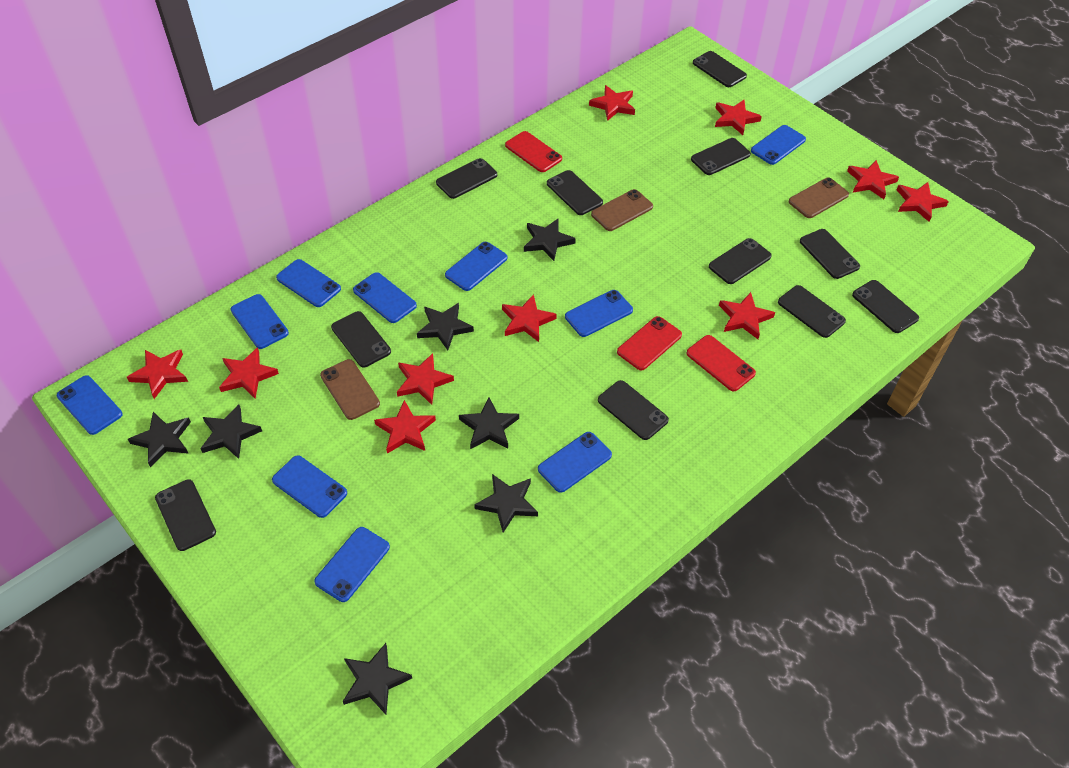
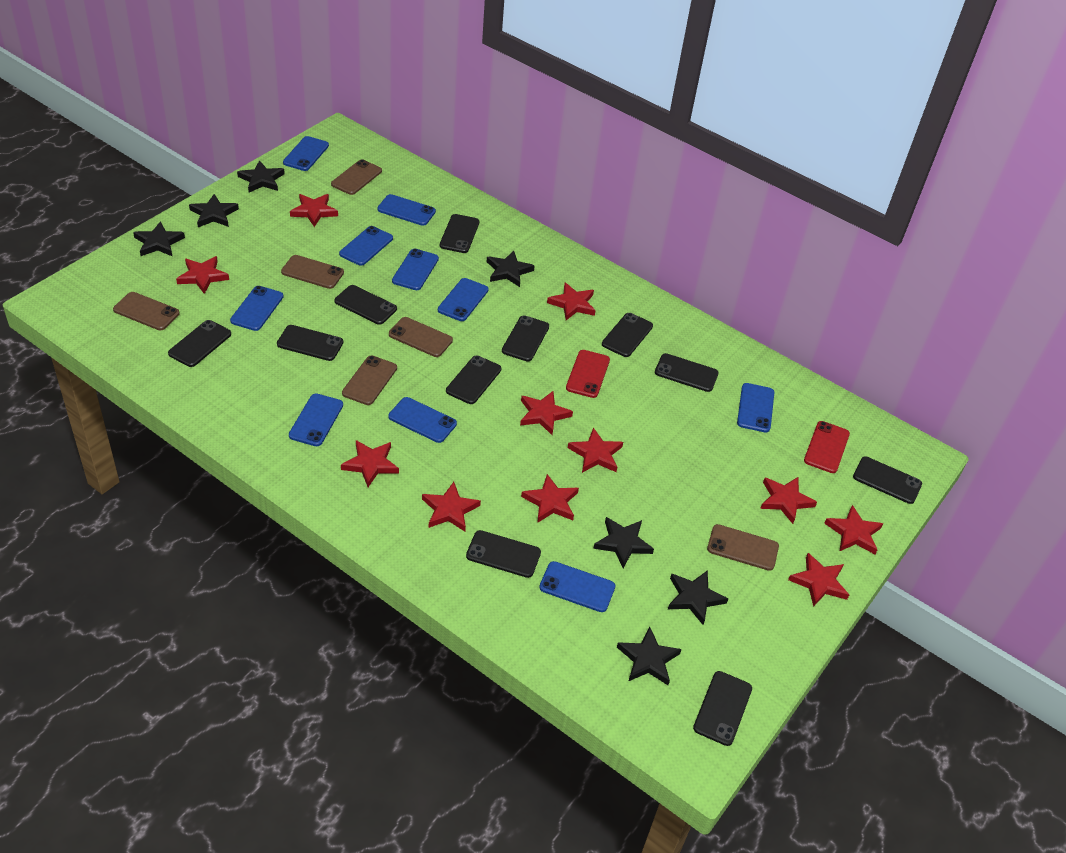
brown phone: [320,359,380,420] [591,189,653,231] [789,178,849,218] = 3 -> [113,292,180,330] [281,255,344,289] [331,159,382,195] [342,356,397,405] [389,317,453,357] [707,524,779,571] = 6
red phone: [505,131,562,172] [617,316,682,370] [686,335,756,392] = 3 -> [566,350,610,398] [804,421,850,473] = 2
red star: [127,349,188,399] [219,347,279,399] [374,400,436,454] [397,353,454,405] [502,294,557,342] [589,85,635,121] [715,100,762,135] [719,292,775,339] [847,160,899,199] [897,182,949,222] = 10 -> [176,256,229,294] [290,194,338,227] [341,440,399,487] [422,482,481,531] [520,391,573,435] [521,474,579,523] [547,283,596,320] [568,428,623,473] [760,477,817,524] [788,553,849,607] [824,505,883,554] = 11

